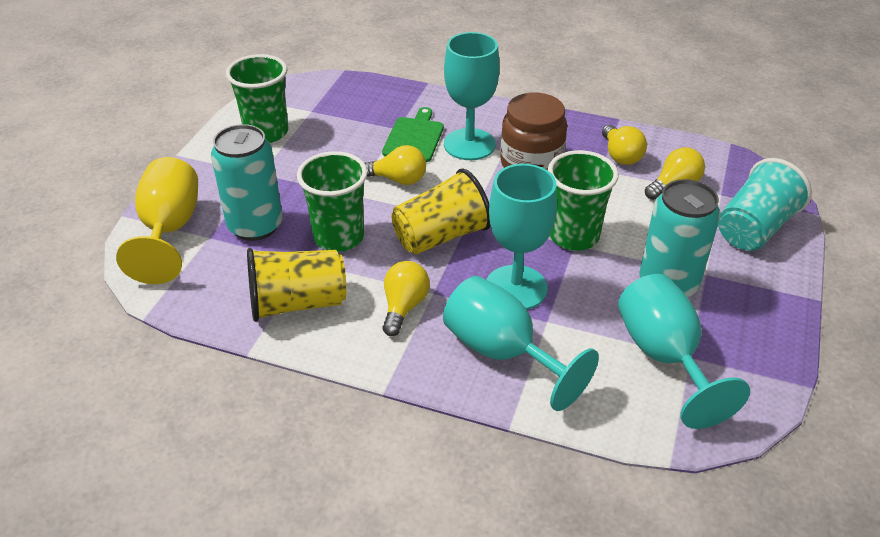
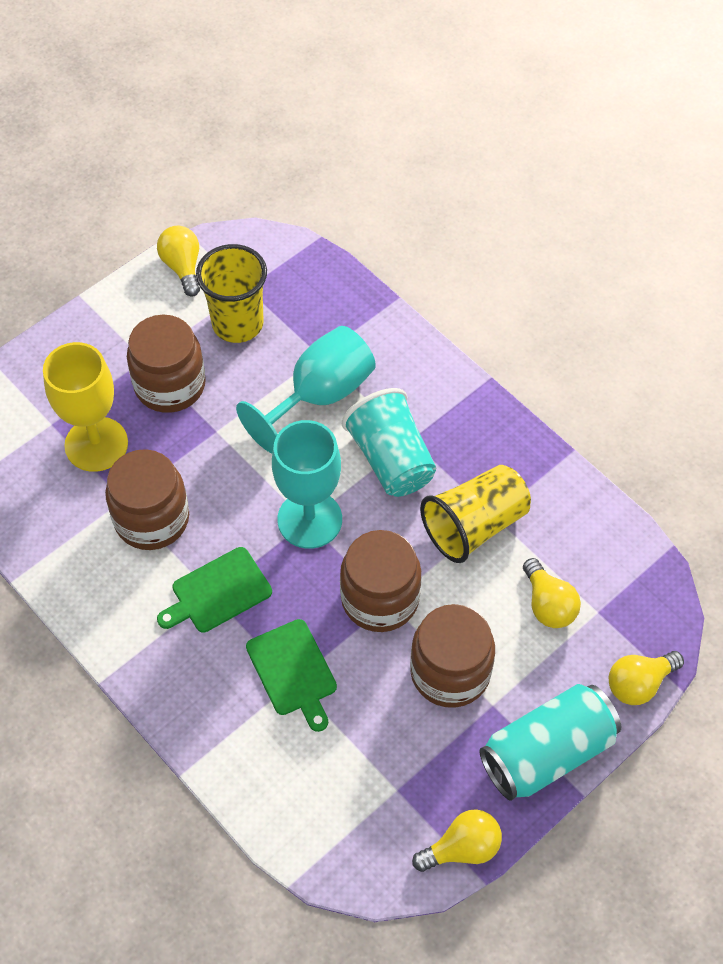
brown jar: [500,93,567,170] = 1 -> [105,449,189,550] [127,315,206,413] [340,530,421,632] [410,604,495,708] = 4
green cup: [226,54,288,143] [297,151,368,252] [548,150,619,251] = 3 -> none = 0
green cutting board: [382,107,444,162] = 1 -> [157,547,272,632] [246,619,337,732] = 2
turquoise can: [211,124,283,241] [639,179,720,297] = 2 -> [479,684,621,801] = 1
turquoise goblet: [443,276,599,411] [444,32,500,160] [486,164,557,310] [618,274,750,429] = 4 -> [236,326,376,453] [272,420,342,549] = 2

